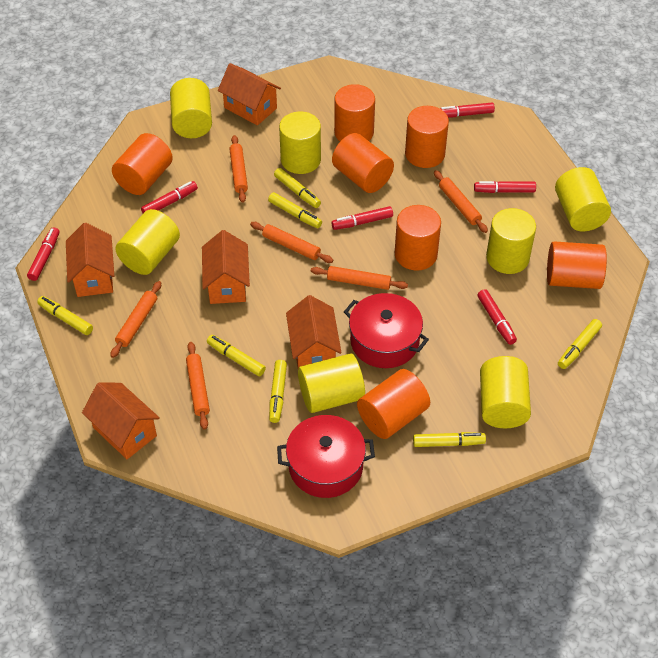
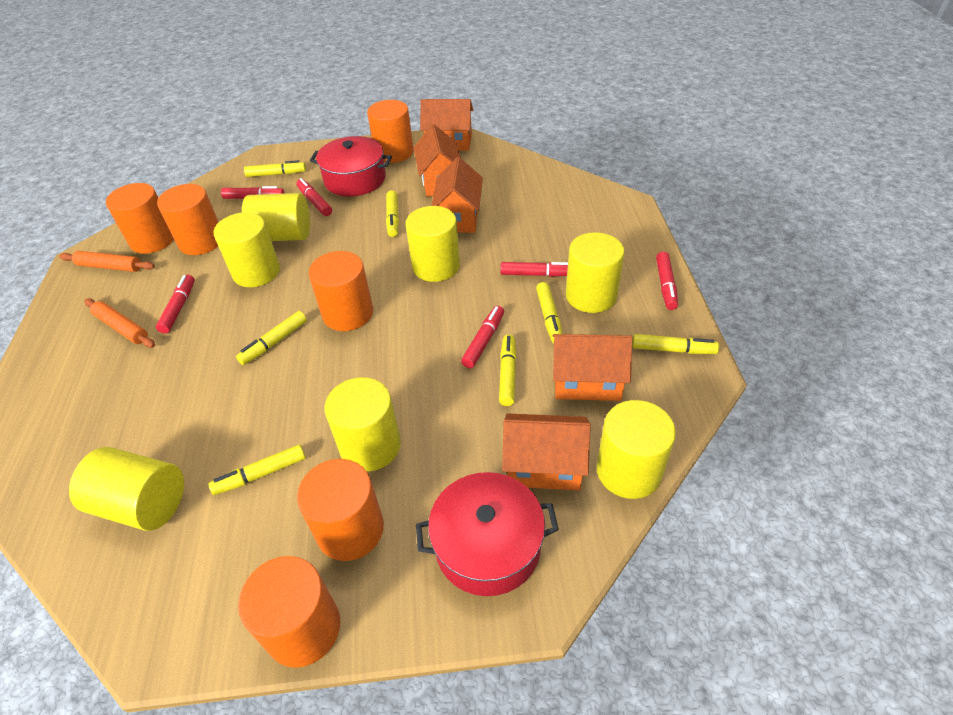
orange cylinder: [112,133,173,195] [332,133,394,193] [334,84,375,141] [357,369,430,439] [395,205,441,271] [405,106,449,168] [547,241,607,289] = 7 -> [106,183,174,254] [157,184,219,255] [238,556,340,668] [297,459,384,561] [309,251,373,331] [367,100,414,163] = 6
orange rolling pin: [110,281,161,358] [186,342,210,430] [229,135,248,203] [250,222,333,263] [311,266,408,290] [434,170,488,233] = 6 -> [59,251,155,272] [84,298,155,348] = 2

